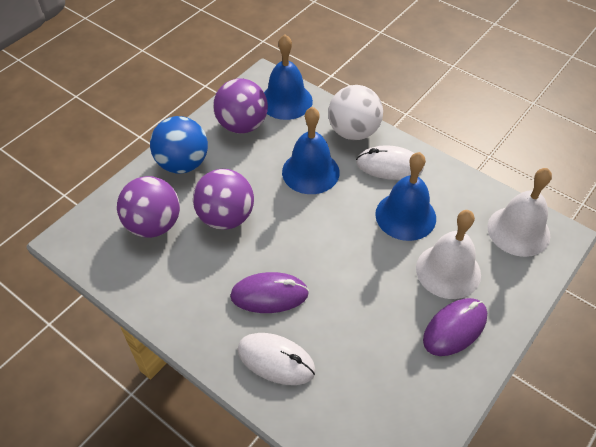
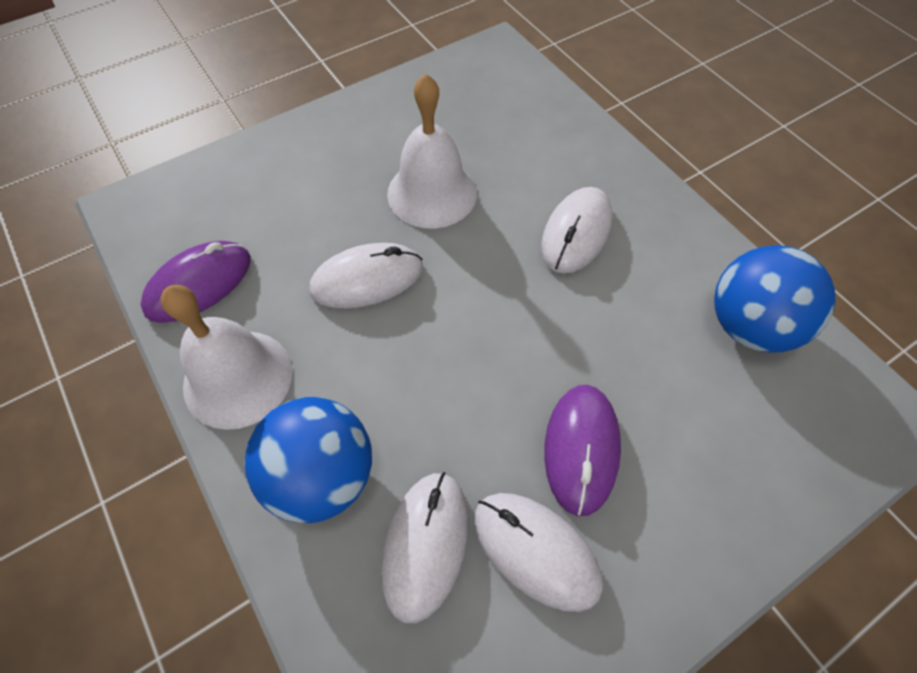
blue ball: [150,116,208,174] = 1 -> [245,397,372,523] [714,245,835,353] = 2
blue bell: [264,34,313,120] [282,107,340,194] [375,152,436,241] = 3 -> none = 0
purple ball: [117,176,180,238] [193,169,254,230] [213,78,268,134] = 3 -> none = 0
white ball: [328,85,383,140] = 1 -> none = 0
white mouse: [238,333,316,385] [356,145,424,180] = 2 -> [310,243,423,309] [381,472,469,623] [474,493,603,612] [541,187,613,274] = 4

